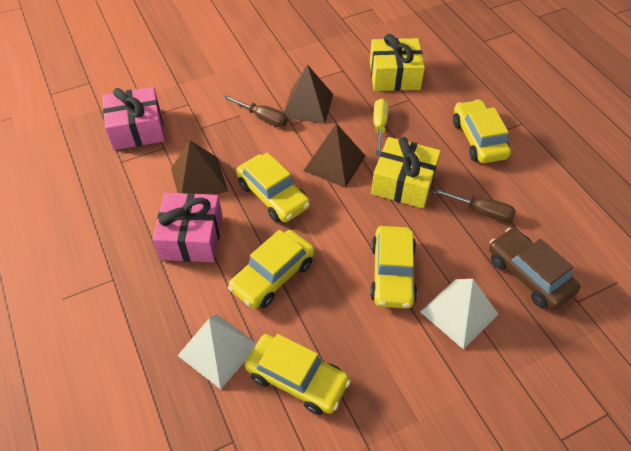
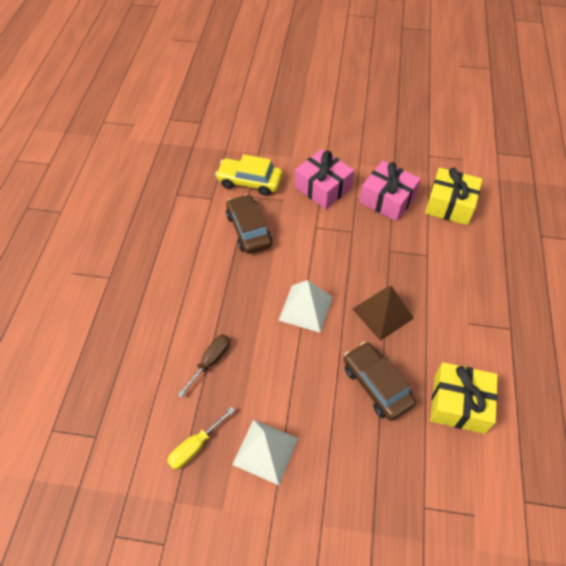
brown car: [489,228,580,310] = 1 -> [226,194,272,254] [344,342,416,421] = 2
brown pyramid: [171,140,228,195] [284,64,333,124] [303,123,366,188] = 3 -> [353,286,414,341] = 1
brown screwdriver: [224,95,288,127] [434,188,516,222] = 2 -> [177,335,230,398] = 1
yellow car: [228,230,315,309] [236,152,310,222] [245,334,351,415] [370,226,417,309] [453,99,511,163] = 5 -> [215,154,282,196] = 1

